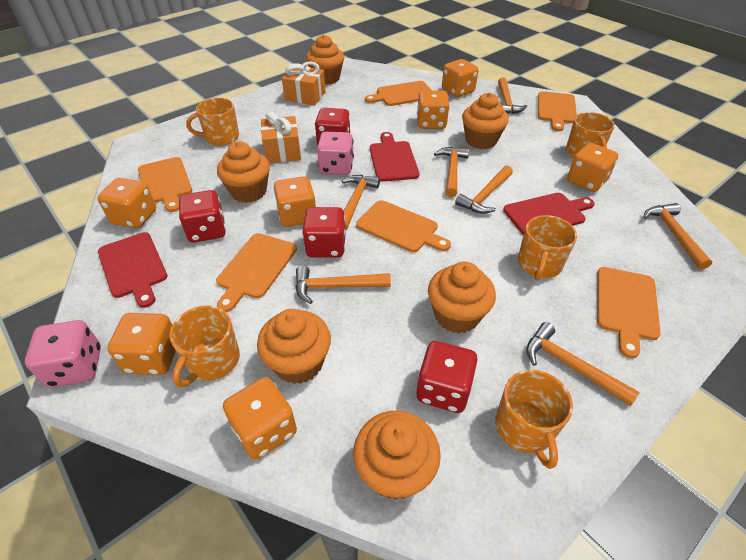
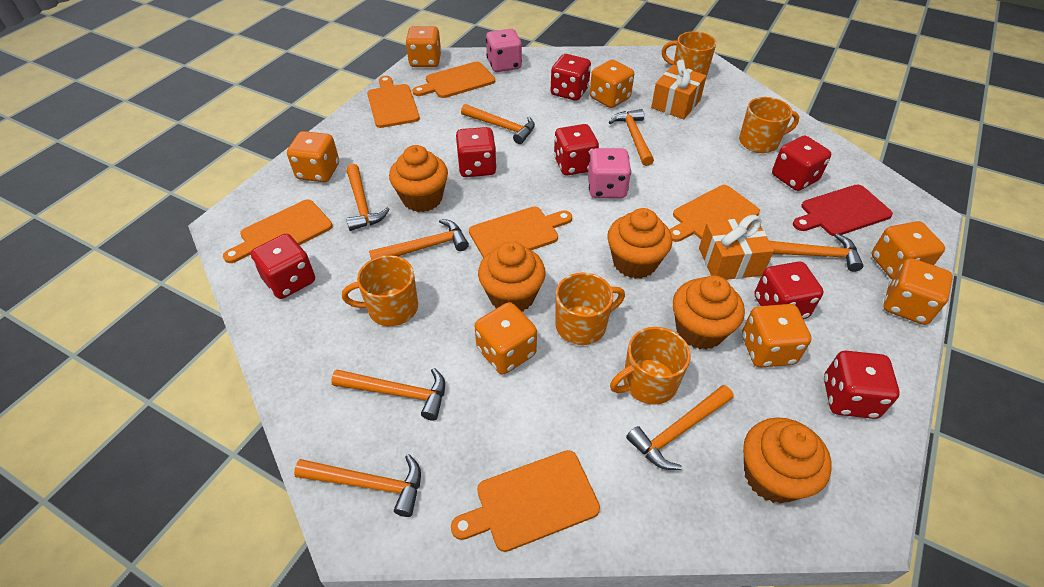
orange cupcake: [217,141,270,203] [257,309,331,384] [306,34,344,85] [353,411,441,500] [428,261,496,333] [462,93,509,149] = 6 -> [389,145,448,212] [478,241,546,312] [607,208,672,279] [673,275,745,350] [743,417,832,504] = 5
orange hammer: [296,265,391,304] [342,175,380,230] [434,147,469,197] [455,165,513,214] [498,77,527,114] [526,322,640,406] [643,203,712,269] = 7 -> [294,454,421,517] [331,368,445,420] [346,164,390,231] [369,219,469,260] [461,104,535,144] [609,109,654,166] [626,385,734,470] [769,233,864,272] = 8
red cutting board: [98,232,167,308] [370,132,419,182] [503,193,594,235] = 3 -> [793,184,893,236] = 1
red dice: [179,190,226,243] [302,207,346,258] [315,108,350,145] [416,341,478,413] = 4 -> [251,234,315,299] [456,127,497,177] [551,54,591,101] [554,124,599,176] [755,262,824,319] [772,136,831,191] [824,351,900,419] = 7

